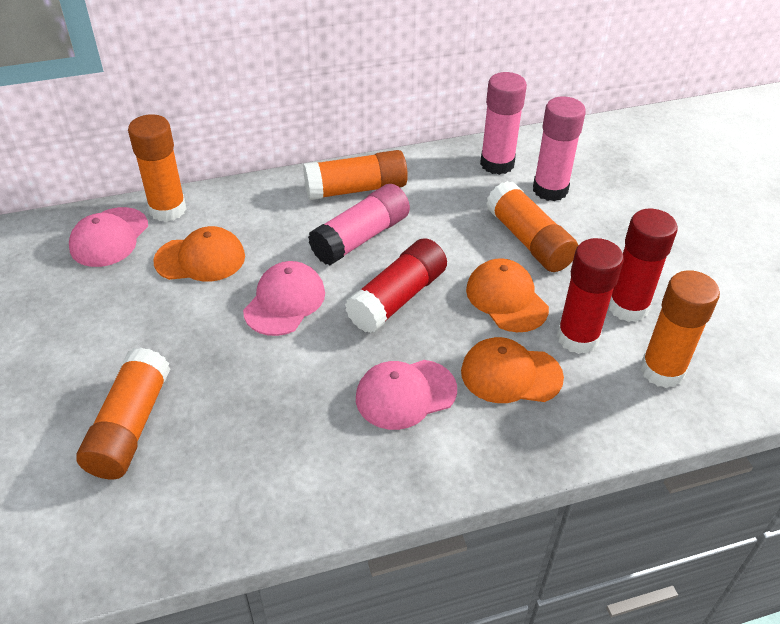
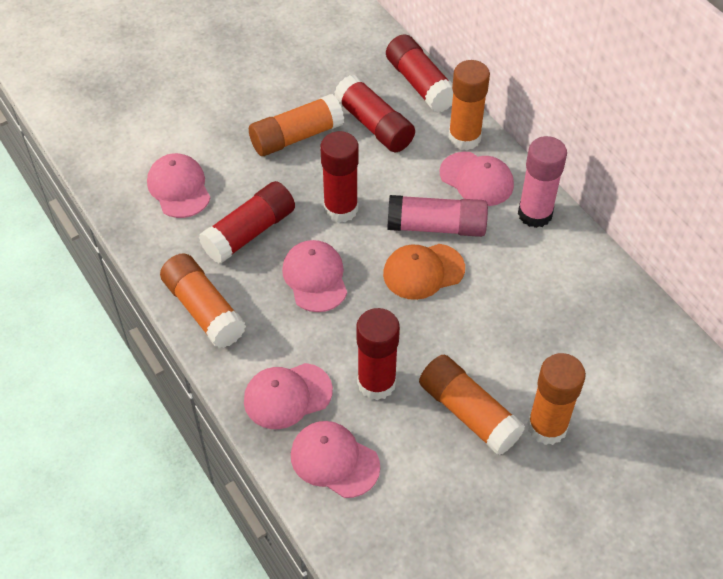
orange cap: [153,226,245,282] [461,337,564,403] [466,258,549,332] = 3 -> [383,244,465,300] = 1
pink cap: [69,207,148,267] [243,261,325,336] [356,360,457,430] = 3 -> [147,153,210,218] [244,363,333,429] [282,240,347,312] [291,421,380,498] [440,152,514,206] = 5
pink glue stick: [308,184,410,265] [480,72,527,175] [533,96,586,201] = 3 -> [387,195,488,237] [518,136,567,228] = 2
red glue stick: [345,239,447,333] [557,238,624,354] [609,209,678,322] = 3 -> [199,181,295,264] [320,131,359,223] [334,75,415,152] [356,308,400,400] [386,34,453,113] = 5

